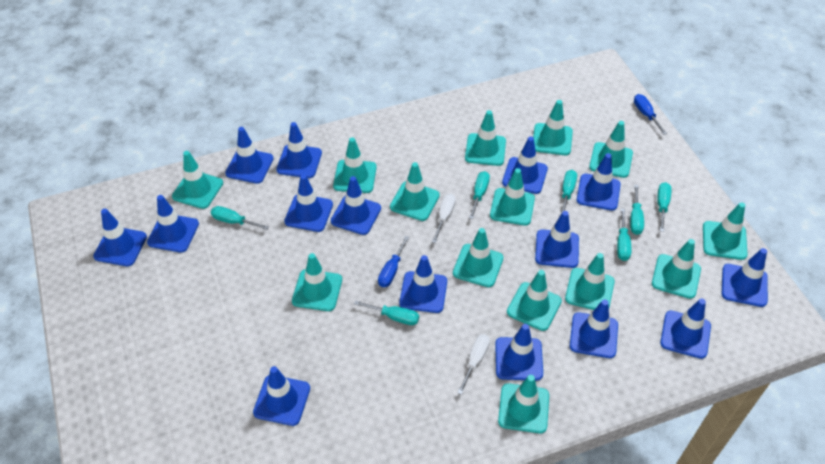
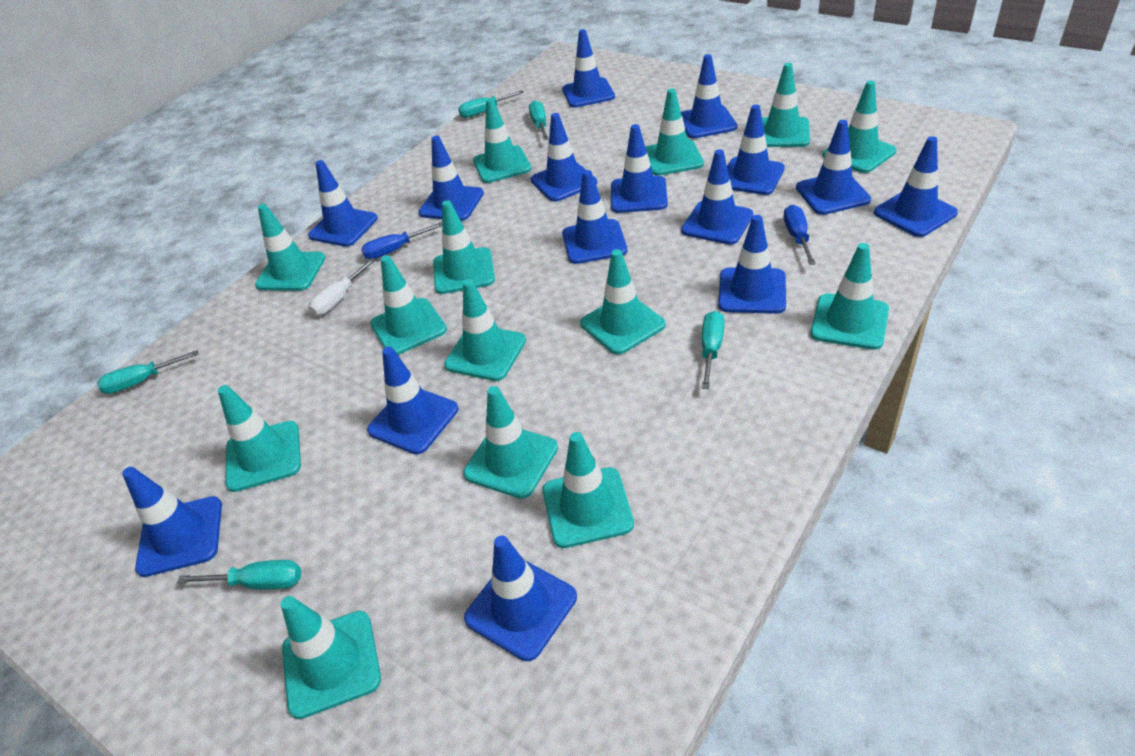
turquoise screwdriver: [211,206,269,230] [354,300,419,325] [469,171,490,219] [560,170,577,215] [617,209,631,261] [630,185,644,235] [657,182,672,232] = 7 -> [97,350,198,394] [177,560,301,590] [458,90,524,118] [529,100,549,140] [702,311,725,389] = 5
white screwdriver: [432,194,456,243] [457,334,490,395] = 2 -> [308,258,376,316] = 1

